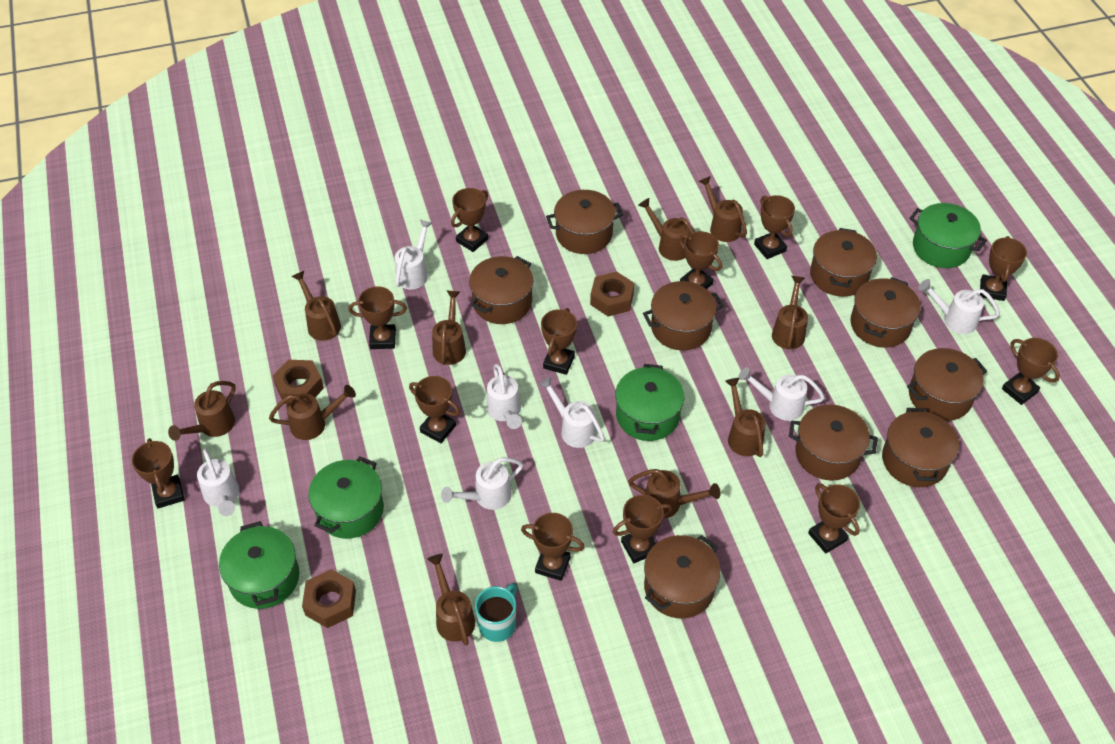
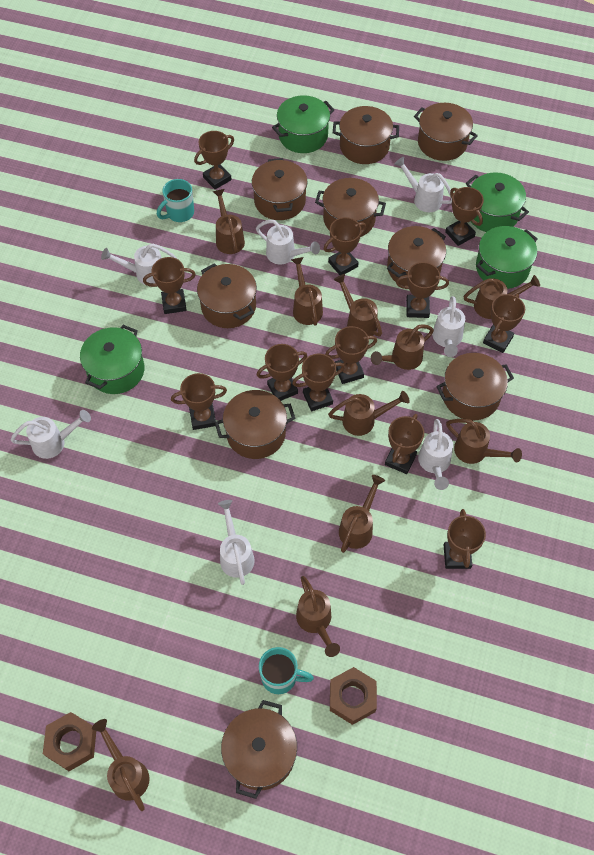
brown nut: [273,360,324,404] [302,569,356,628] [590,271,634,317] = 3 -> [43,712,96,771] [330,667,377,725] = 2
turquoise mug: [475,583,517,642] = 1 -> [157,179,194,222] [259,647,314,694] = 2

